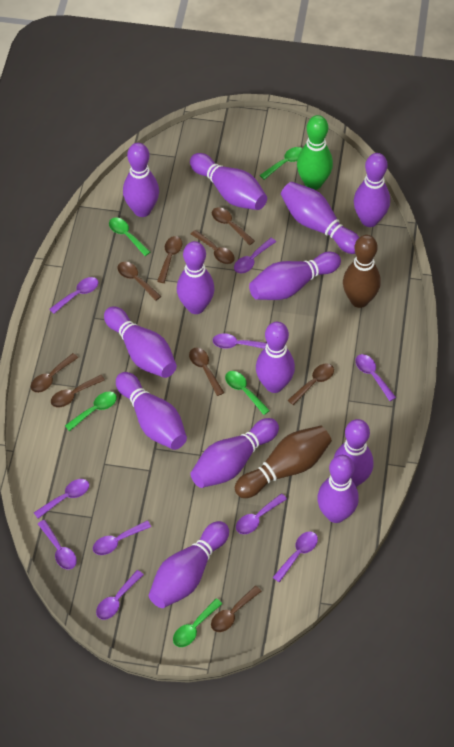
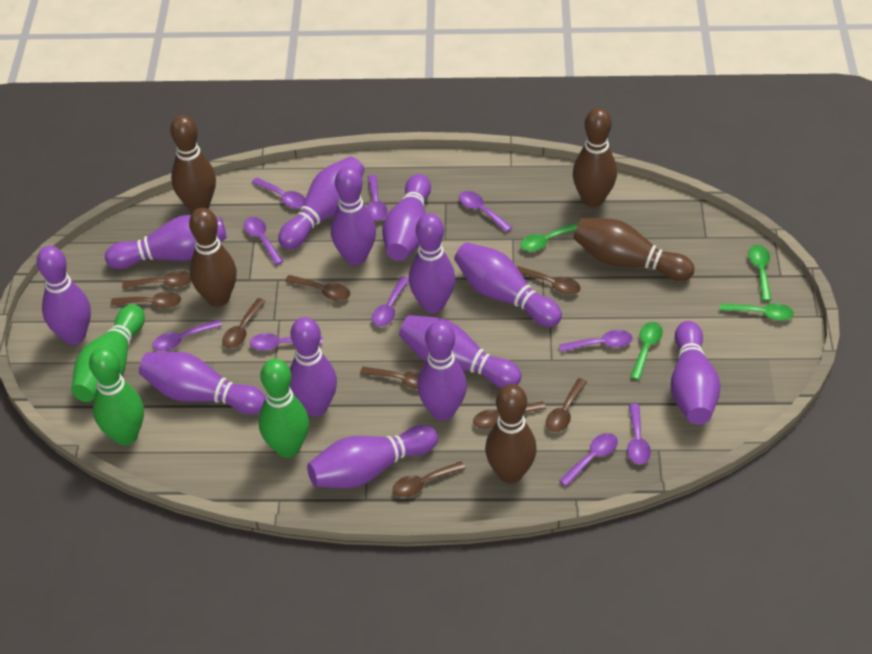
brown bowling pin: [235,426,332,498] [343,235,381,308] = 2 -> [170,115,216,212] [189,208,237,307] [485,384,537,484] [573,108,617,207] [573,218,694,281] = 5
green bowling pin: [297,115,333,190] = 1 -> [71,304,145,402] [89,347,144,445] [259,359,309,458] = 3
green spoon: [65,392,117,431] [109,217,150,256] [173,598,222,647] [225,371,270,415] [260,147,302,180] = 5 -> [520,222,579,251] [630,322,663,380] [720,303,794,321] [748,245,772,301] = 4

